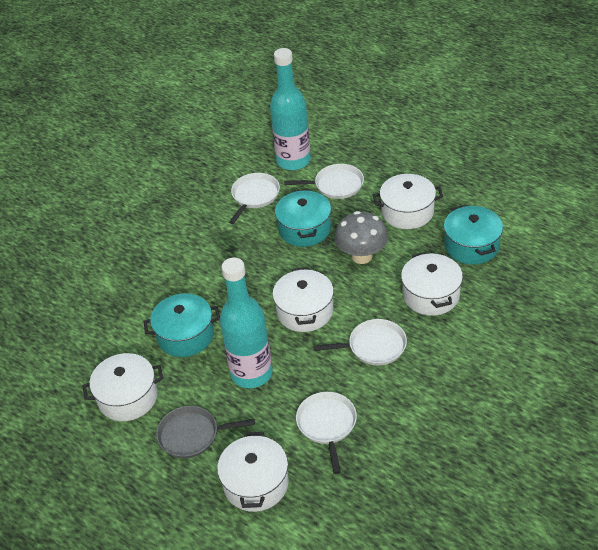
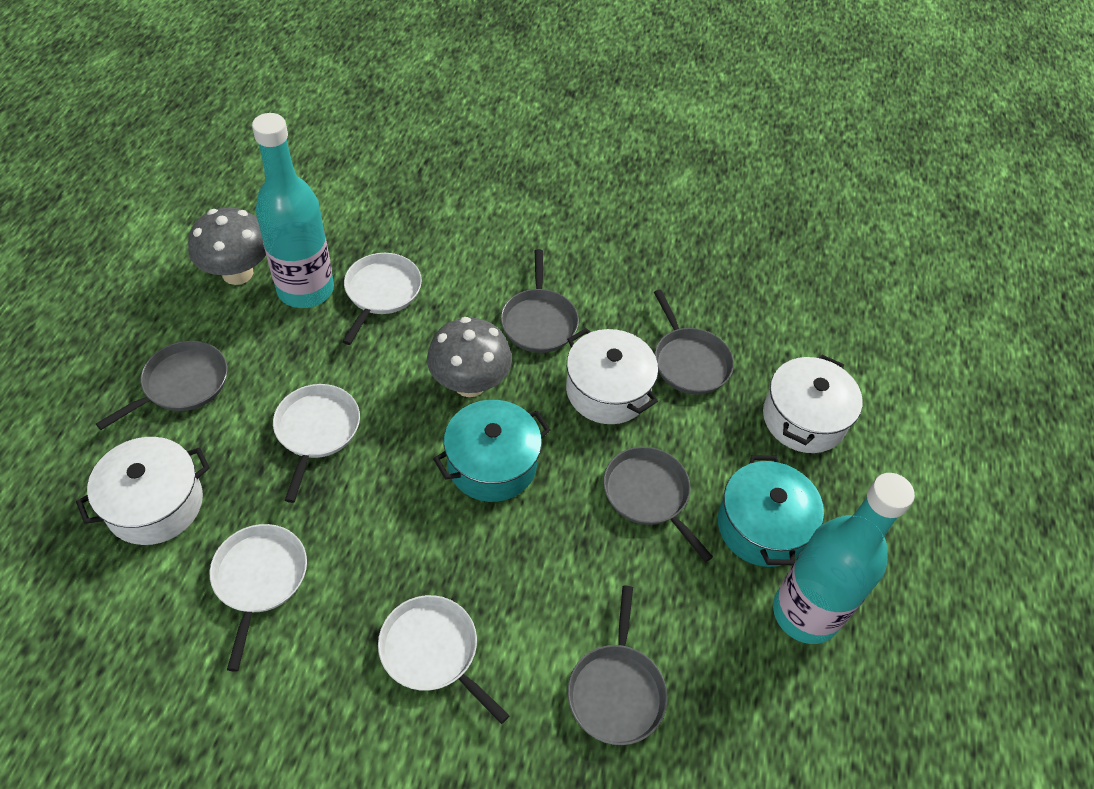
grey mushroom: [335,211,388,264] = 1 -> [188,208,266,285] [427,317,512,397] = 2
grey pan: [156,406,255,458] = 1 -> [96,341,227,430] [501,249,579,353] [568,586,668,745] [603,447,713,562] [654,290,734,395] = 5
turquoise pot: [143,293,220,357] [275,189,331,247] [444,205,503,264] = 3 -> [433,400,550,502] [718,455,824,567] = 2
white pot: [82,353,163,421] [217,432,289,512] [272,267,334,332] [373,174,443,229] [401,252,463,316] = 5 -> [76,437,210,545] [566,328,658,424] [763,355,863,453] = 3

